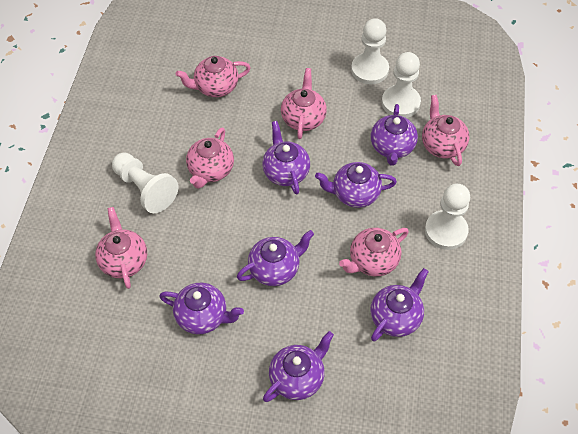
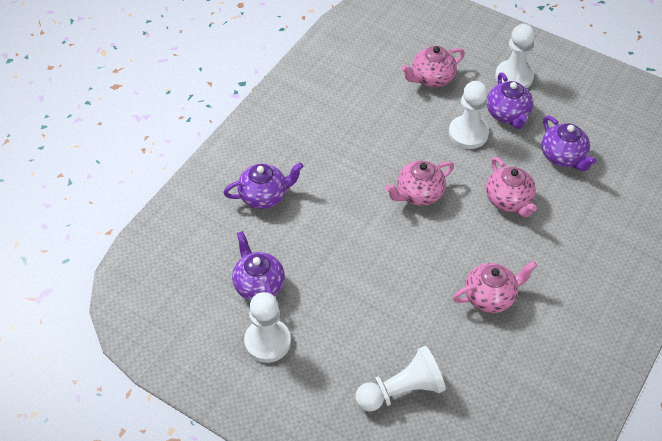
pink teapot: [95,207,147,289] [176,56,251,97] [186,127,234,189] [281,68,327,139] [339,228,409,276] [422,95,469,166] = 6 -> [385,161,454,206] [401,46,465,87] [453,261,537,313] [486,157,537,218] = 4
purple teapot: [159,283,244,334] [237,230,314,286] [262,121,310,195] [263,331,334,402] [315,162,397,208] [370,268,429,342] [371,104,418,166] = 7 -> [223,162,304,209] [232,231,285,301] [487,72,533,129] [542,116,596,171] = 4

